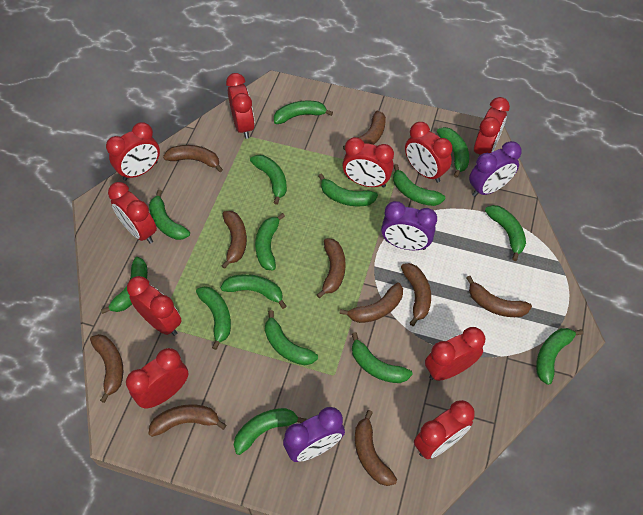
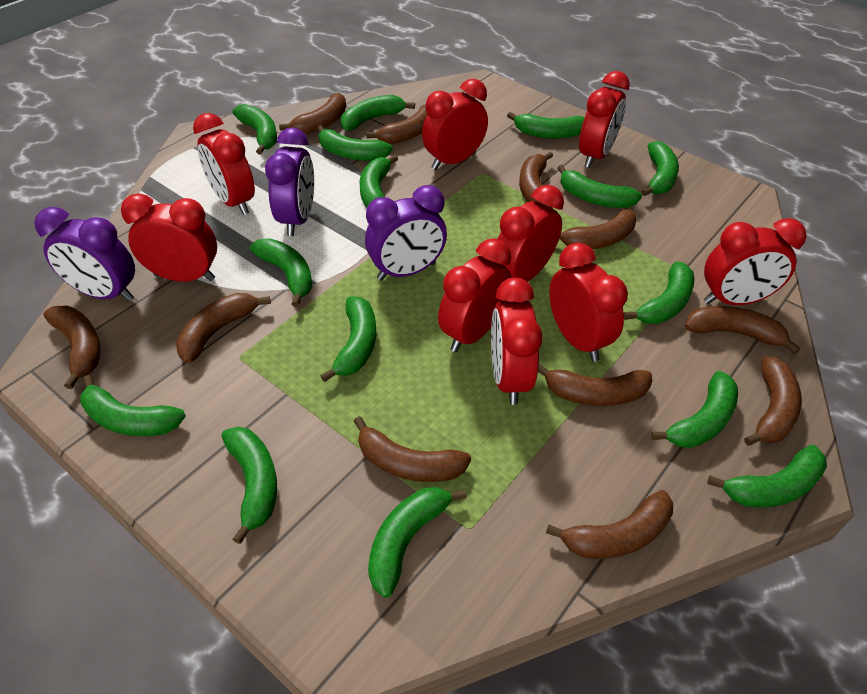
brown banana: [90,334,123,403] [149,404,226,437] [163,145,223,172] [222,211,247,269] [317,238,346,298] [339,283,403,323] [343,110,386,150] [355,410,397,486] [401,263,431,326] [466,276,532,317] = 10 -> [43,306,101,389] [176,293,271,363] [279,93,346,135] [354,416,471,482] [366,105,427,144] [519,152,553,208] [538,363,652,406] [546,490,673,559] [559,209,637,249] [685,306,800,354] [744,356,802,446] = 11
red clock: [106,122,160,181] [108,182,157,244] [126,348,189,408] [127,276,182,336] [226,73,255,139] [342,137,394,188] [405,122,452,183] [414,400,475,459] [425,327,485,381] [474,97,510,156] = 10 -> [121,193,217,282] [193,113,255,215] [422,79,488,170] [438,238,511,352] [491,278,543,405] [498,185,564,282] [549,243,628,362] [579,71,630,168] [704,218,807,305] = 9

